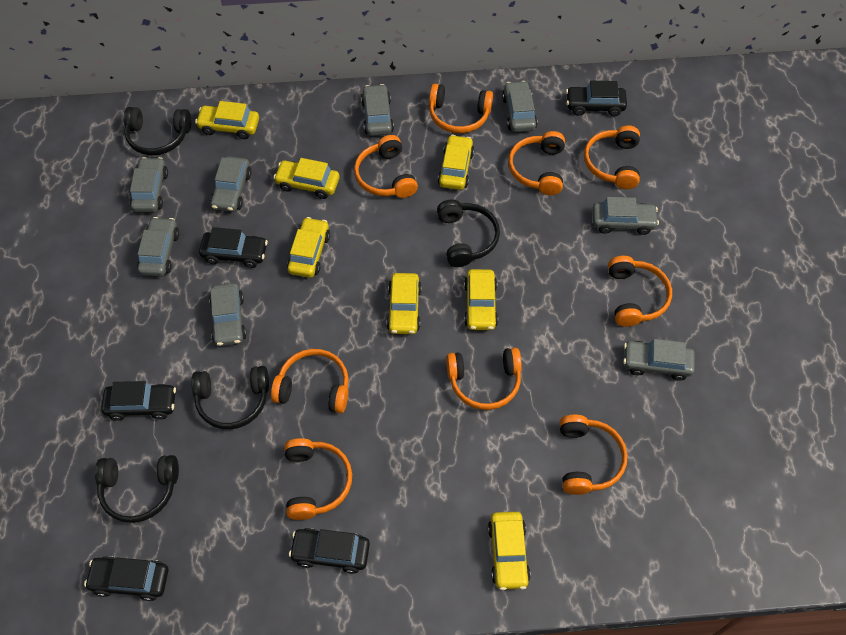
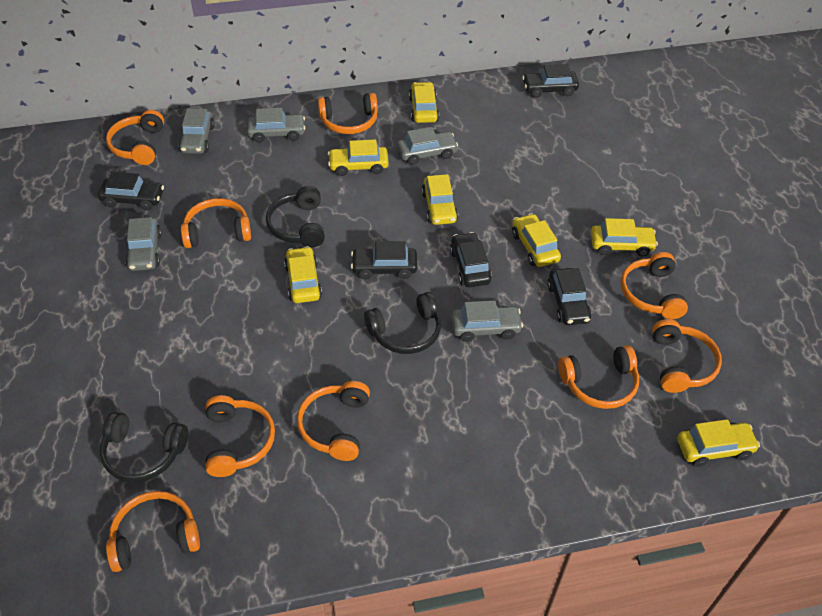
black headphones: [95,455,179,523] [124,107,191,155] [191,366,269,429] [437,199,500,267] = 4 -> [100,412,188,482] [266,186,325,248] [364,292,441,354] = 3
grey car: [130,157,168,212] [137,217,179,277] [209,283,247,346] [210,157,252,212] [361,84,394,136] [502,81,537,132] [592,197,659,235] [623,339,695,380] = 8 -> [125,217,162,271] [179,108,215,154] [247,108,305,143] [397,127,458,165] [451,300,523,342] = 5

